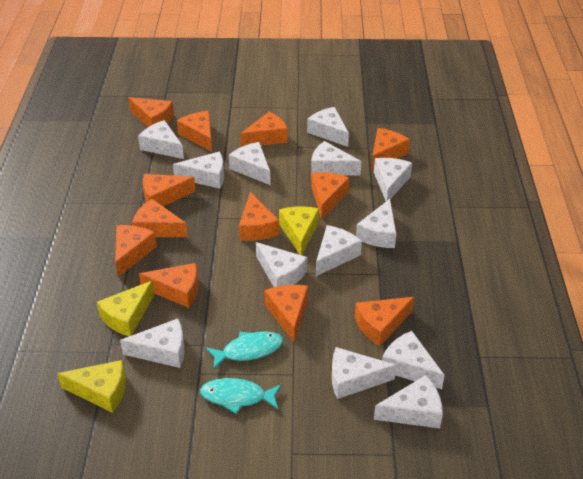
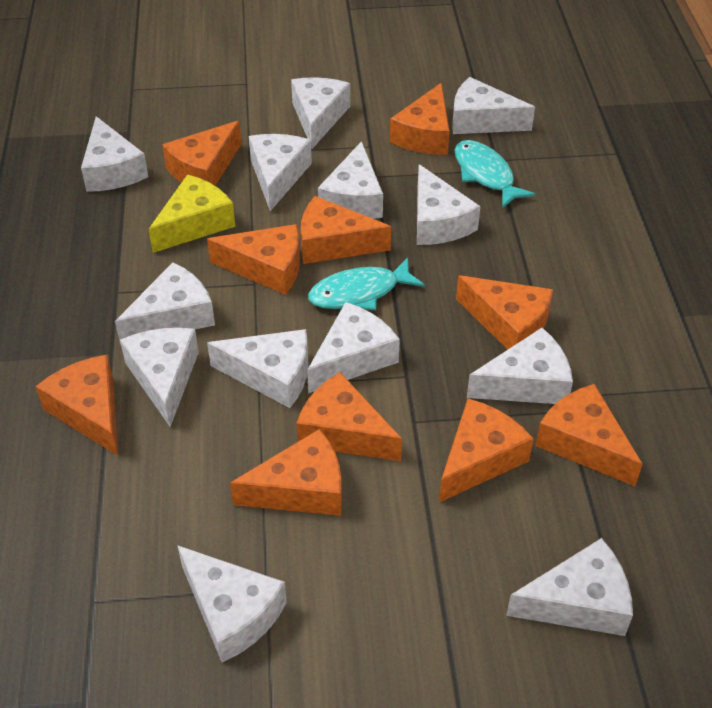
orange cheese: [115,225,157,277] [128,97,174,127] [132,199,188,237] [139,263,198,308] [143,174,196,206] [177,111,212,152] [239,192,279,241] [240,112,288,147] [264,285,308,343] [311,172,349,219] [355,297,414,346] [371,128,410,170] = 12 -> [35,355,118,456] [162,121,242,186] [207,224,300,295] [230,429,342,516] [296,372,402,461] [301,196,391,264] [390,83,450,155] [439,399,534,502] [456,275,553,350] [535,384,643,486] = 10
yellow cheese: [57,360,126,413] [97,281,154,336] [279,206,319,255] = 3 -> [148,174,235,253] = 1

